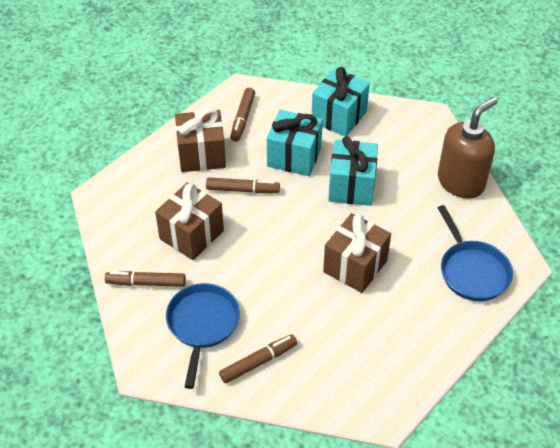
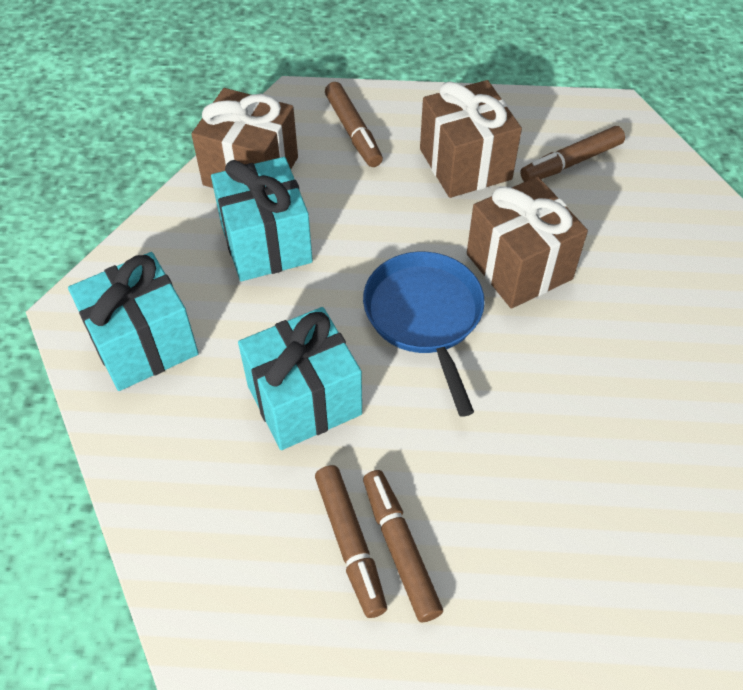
blue pan: [166,283,240,389] [438,205,513,301] = 2 -> [363,252,485,417] = 1
brown soap dispenser: [438,97,498,199] = 1 -> none = 0

